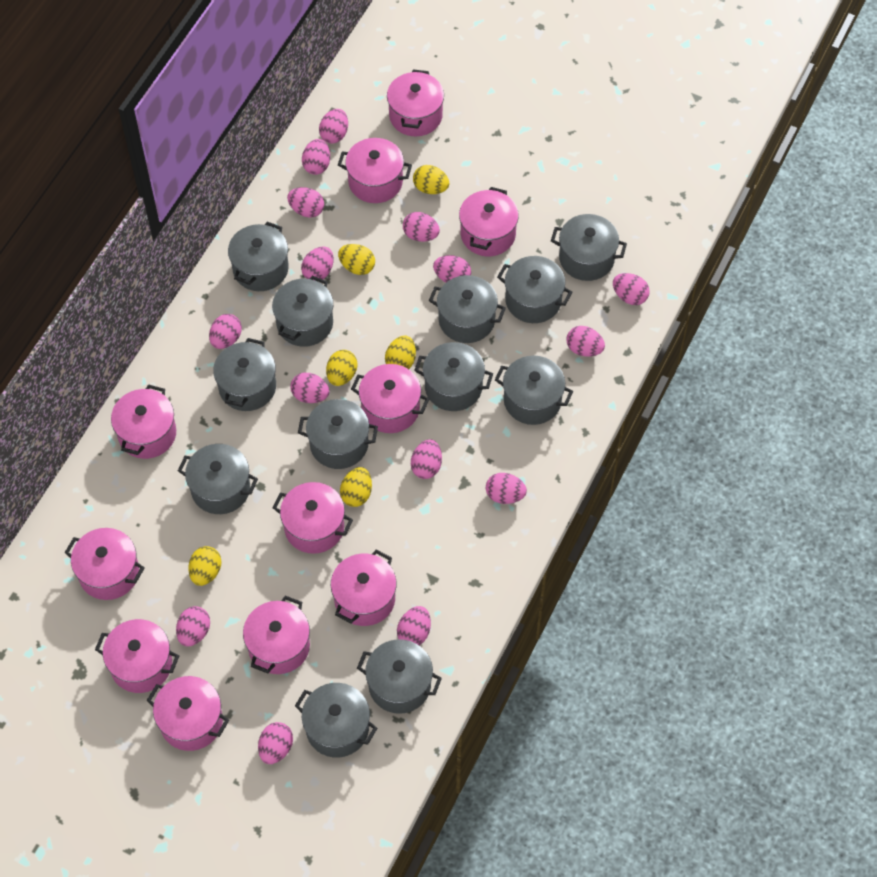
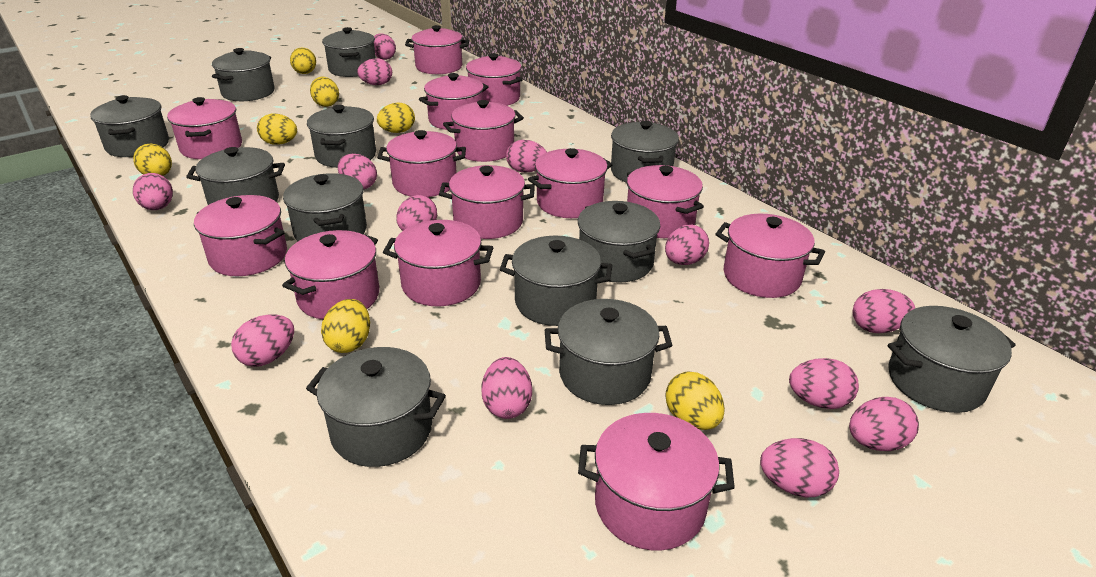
pink egg: [176,606,210,646] [209,314,242,349] [258,722,293,764] [287,187,324,218] [290,373,329,403] [301,246,334,282] [302,139,330,175] [319,109,348,144] [397,606,431,645] [403,212,440,242] [411,439,442,479] [433,255,471,283] [486,473,527,504] [567,326,605,357] [613,273,650,305] = 15 -> [133,173,173,210] [231,314,294,367] [338,154,377,189] [357,58,392,85] [374,34,396,60] [396,195,437,231] [481,357,532,419] [506,140,547,172] [665,225,709,265] [760,438,839,497] [789,358,859,409] [849,397,919,451] [853,289,915,333] = 13
pink pot: [64,528,145,600] [95,619,179,693] [111,384,176,459] [147,676,229,751] [243,596,310,674] [273,482,353,554] [331,550,397,626] [338,138,412,203] [351,364,429,433] [387,69,444,136] [459,187,519,256] = 11 -> [167,97,242,159] [194,195,287,276] [282,230,379,319] [377,130,466,197] [383,220,494,306] [405,25,469,74] [419,73,489,130] [439,165,535,239] [443,100,524,162] [466,53,523,106] [528,148,613,218] [578,413,735,551] [627,165,704,238] [715,214,825,298] = 14
yellow egg: [188,546,222,586] [326,350,358,386] [338,244,375,275] [340,467,372,507] [385,336,416,369] [413,165,449,194] = 6 -> [133,144,172,176] [257,114,297,145] [290,48,316,74] [310,77,339,107] [321,299,370,353] [377,102,415,133] [665,371,725,430] = 7

